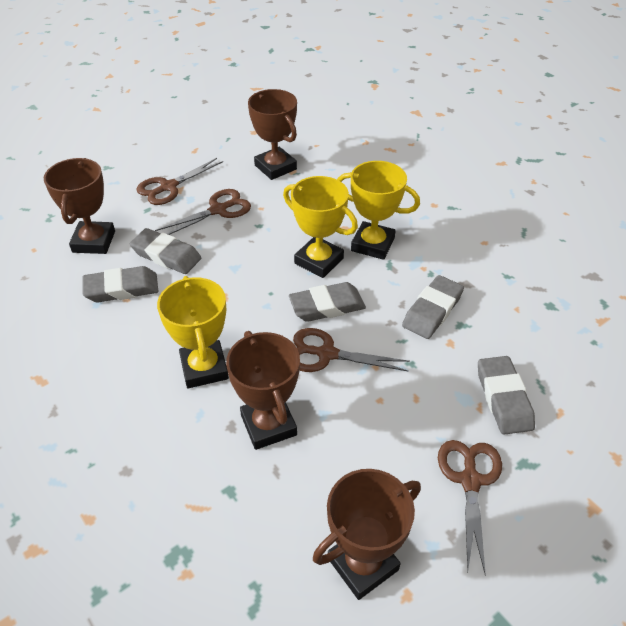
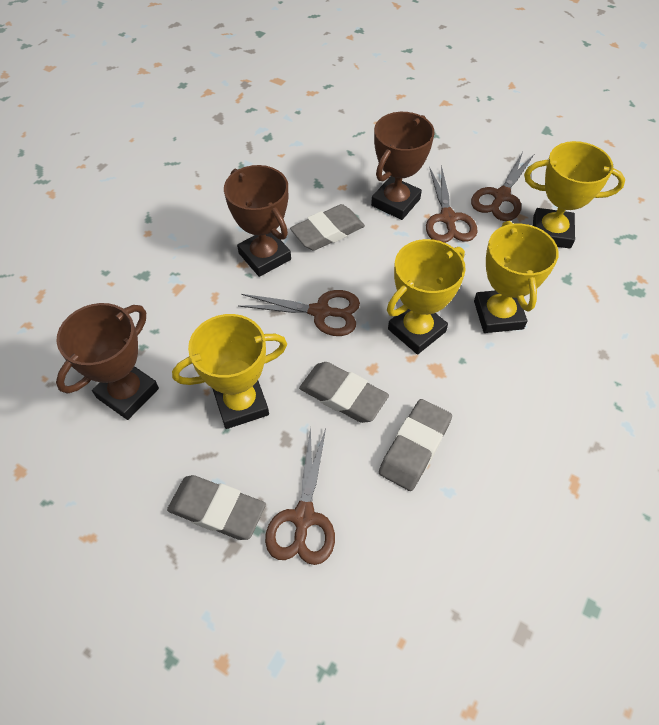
brown trophy: [44,158,115,254] [226,331,300,450] [248,89,297,180] [313,469,421,600] = 4 -> [56,303,159,420] [224,165,291,277] [371,112,435,220] = 3
grey eraser: [82,266,158,302] [130,228,201,274] [289,282,366,322] [402,275,464,339] [478,356,535,435] = 5 -> [167,475,266,540] [290,204,365,251] [299,362,389,423] [379,399,452,491] = 4
yellow trophy: [157,276,229,388] [283,176,358,278] [337,161,420,260] = 3 -> [172,314,287,429] [387,239,466,354] [474,221,559,333] [524,141,625,249] = 4

